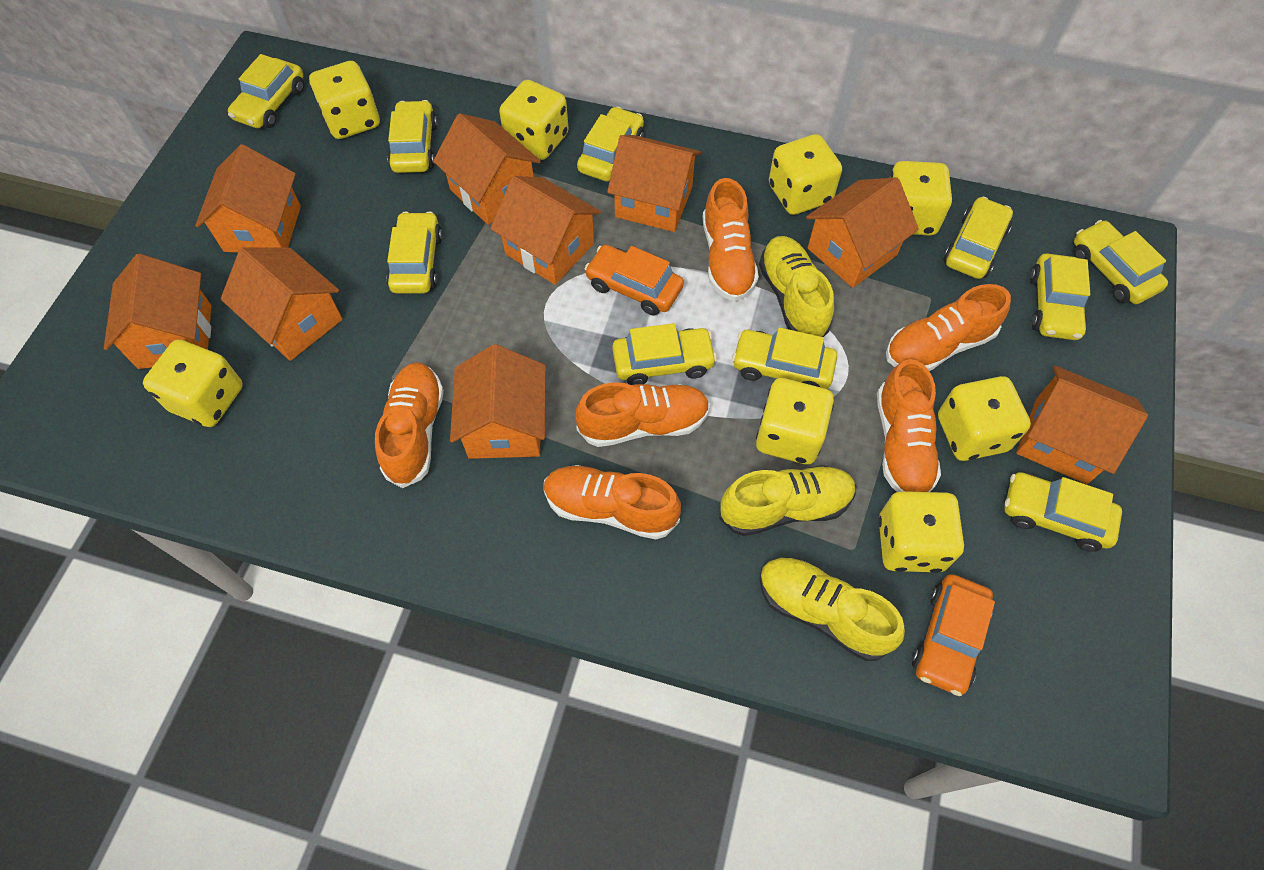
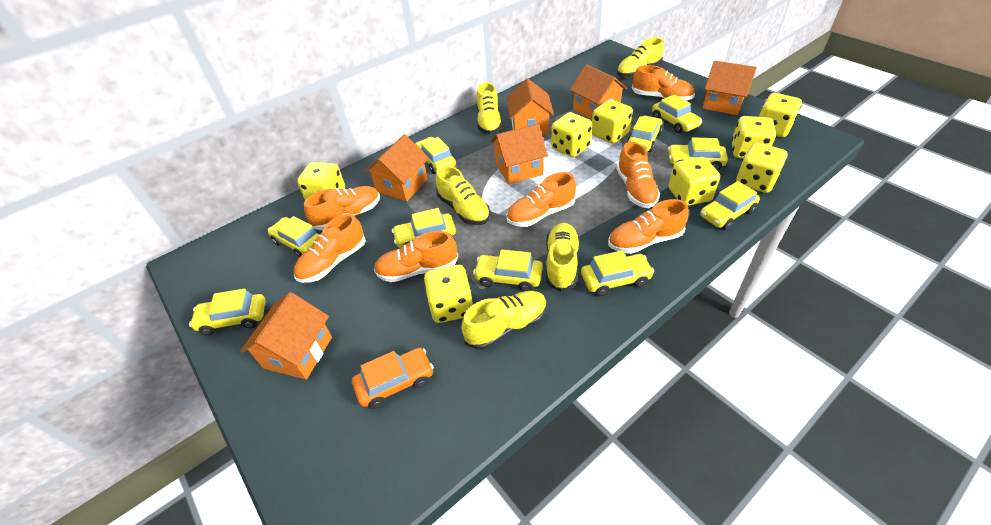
orange car: [585,245,684,315] [912,574,995,696] = 2 -> [352,347,434,409] = 1
orange house: [104,254,211,369] [195,144,301,253] [221,247,343,361] [433,113,541,225] [450,344,546,459] [491,176,601,285] [607,135,701,232] [806,177,919,288] [1016,366,1148,484] = 9 -> [240,292,332,380] [364,134,429,202] [490,124,548,184] [506,78,554,135] [570,64,627,120] [702,61,757,115] = 6
orange shoe: [375,362,444,488] [544,465,681,539] [575,382,710,447] [703,178,759,301] [877,359,941,492] [886,284,1011,371] = 6 -> [294,214,366,283] [304,186,380,230] [374,231,458,282] [507,172,576,227] [608,199,689,254] [616,142,660,208] [632,65,695,100] = 7
yellow shoe: [719,465,856,536] [759,236,834,337] [759,557,905,661] = 3 -> [436,166,490,225] [461,291,547,350] [476,82,503,134] [546,223,580,292] [617,37,664,78] = 5

